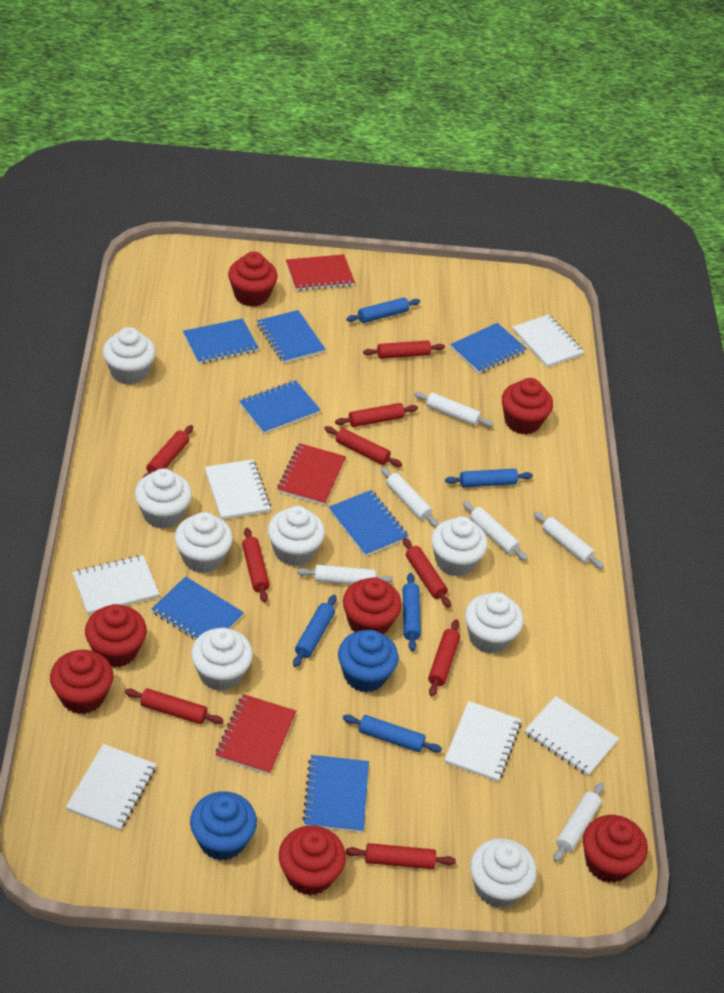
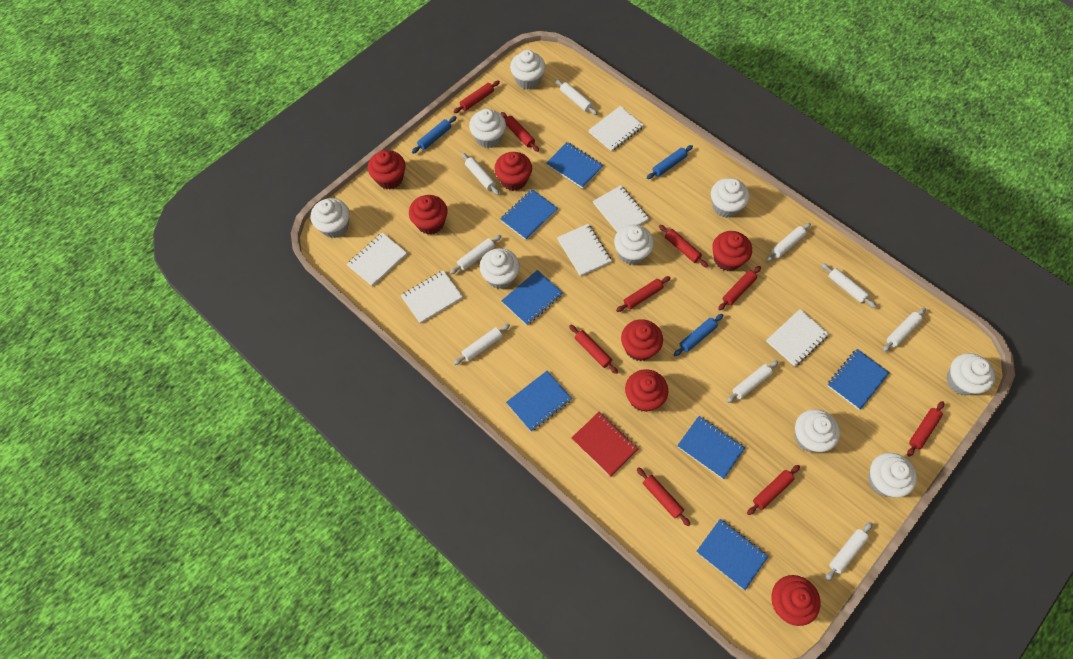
blue cupcake: [190,791,257,861] [338,630,398,693] = 2 -> none = 0
blue rolling pin: [293,595,336,667] [343,715,442,753] [346,298,420,323] [403,573,421,651] [445,469,533,487] = 5 -> [412,116,457,154] [647,145,693,179] [674,314,723,356] = 3
red notebook: [216,694,296,775] [277,443,346,506] [286,254,355,291] = 3 -> [572,412,638,477] = 1
white cupcake: [103,327,156,385] [135,468,192,529] [175,512,233,573] [191,628,253,691] [268,506,325,566] [431,517,488,577] [465,592,524,654] [470,838,537,908] = 8 -> [311,198,350,238] [469,109,506,148] [480,248,520,289] [510,50,546,90] [614,225,654,265] [711,178,749,218] [795,409,840,452] [868,453,917,497] [947,353,995,396] = 9
white rolling pin: [297,565,393,585] [381,467,438,527] [414,392,494,427] [463,501,528,561] [534,512,604,569] [553,783,604,862] = 6 -> [450,235,502,274] [454,324,510,365] [462,153,499,195] [555,79,598,115] [726,360,778,403] [766,223,811,262] [821,263,876,308] [825,522,872,581] [883,308,926,352] = 9

